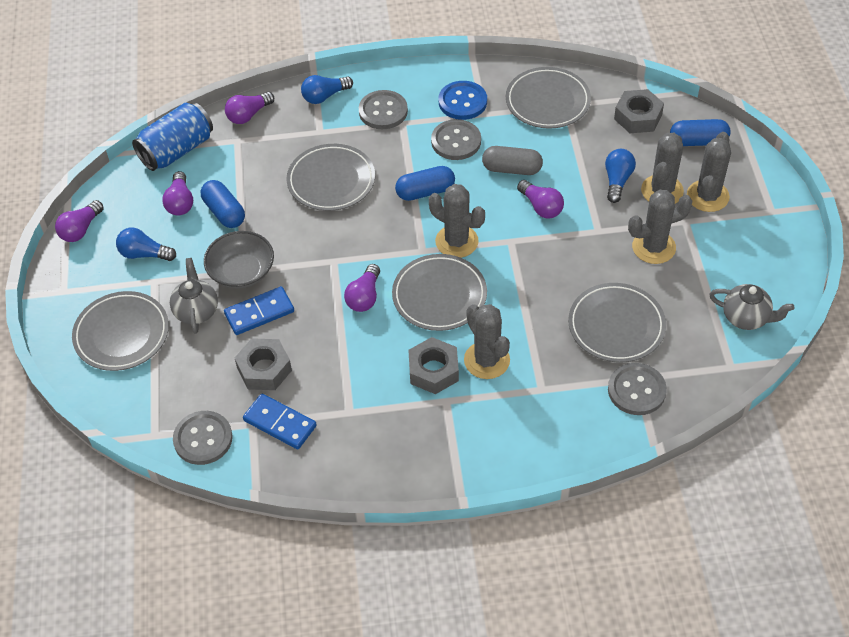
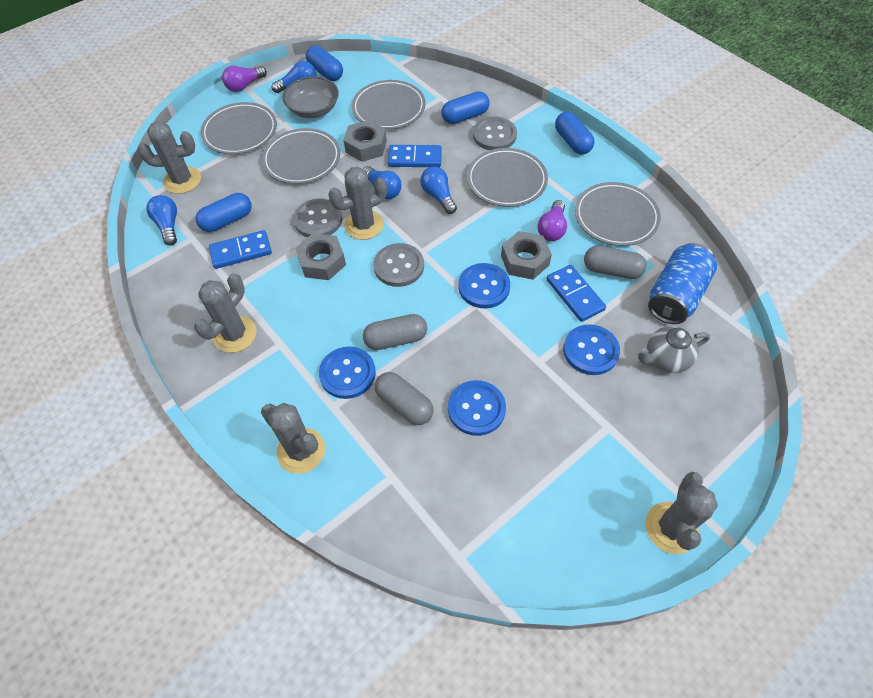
blue button: [439,81,487,120] = 1 -> [319,347,376,399] [448,380,506,436] [458,263,510,308] [563,324,620,375] = 4
blue capsule: [201,180,245,228] [395,166,455,201] [670,119,730,146] = 3 -> [196,193,252,232] [306,46,343,81] [441,91,489,124] [555,112,594,154] = 4
blue domino: [224,286,294,335] [243,394,317,449] = 2 -> [209,230,272,269] [388,145,442,167] [547,265,606,322] = 3
blue light bulb: [116,227,176,261] [301,75,353,104] [605,149,636,203] = 3 -> [146,195,177,246] [272,61,316,93] [363,166,402,199] [420,167,457,214] = 4
grey button: [173,411,233,465] [359,90,408,129] [431,119,481,160] [608,363,667,415] = 4 -> [293,199,342,237] [373,243,424,287] [473,117,517,150] = 3
grey capsule: [482,146,543,175] = 1 -> [363,314,427,350] [375,372,433,425] [584,246,647,279] = 3
grey teapot: [170,258,218,334] [709,284,794,330] = 2 -> [637,326,710,373] = 1
purple light bulb: [55,200,103,242] [162,171,193,215] [225,92,274,124] [344,264,380,312] [517,180,564,219] = 5 -> [222,66,267,92] [537,200,567,241] = 2

